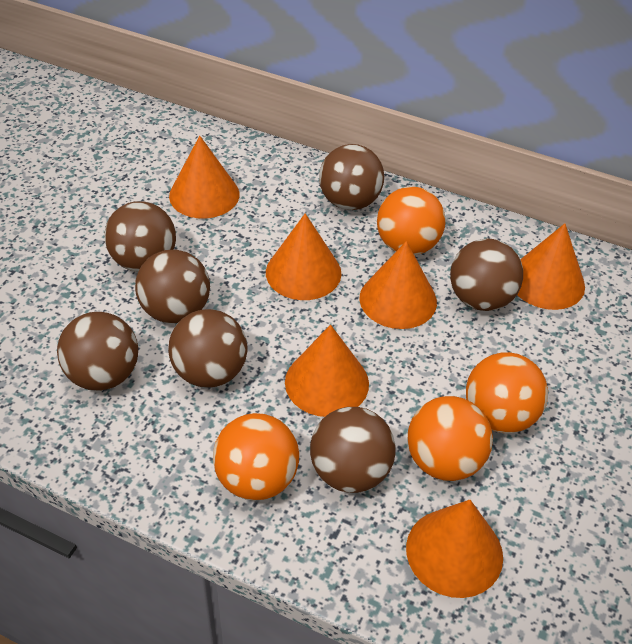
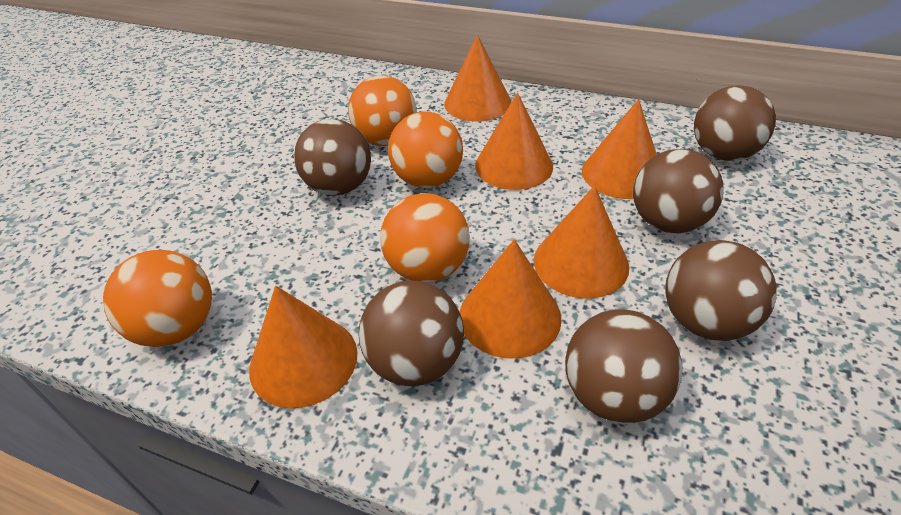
brown ball: [57,312,138,391] [104,201,176,272] [135,250,210,323] [168,309,247,387] [310,407,396,493] [319,144,384,210] [450,239,523,311] = 7 -> [294,119,371,195] [359,281,464,386] [565,309,682,423] [633,149,724,233] [665,240,777,341] [694,85,776,161] = 6

